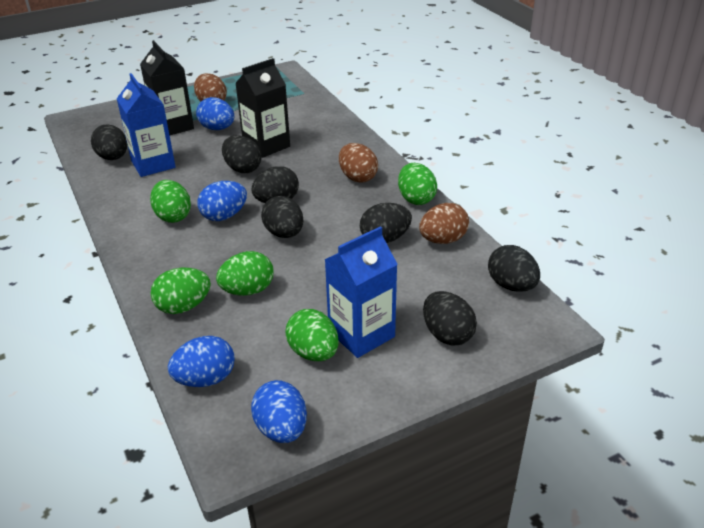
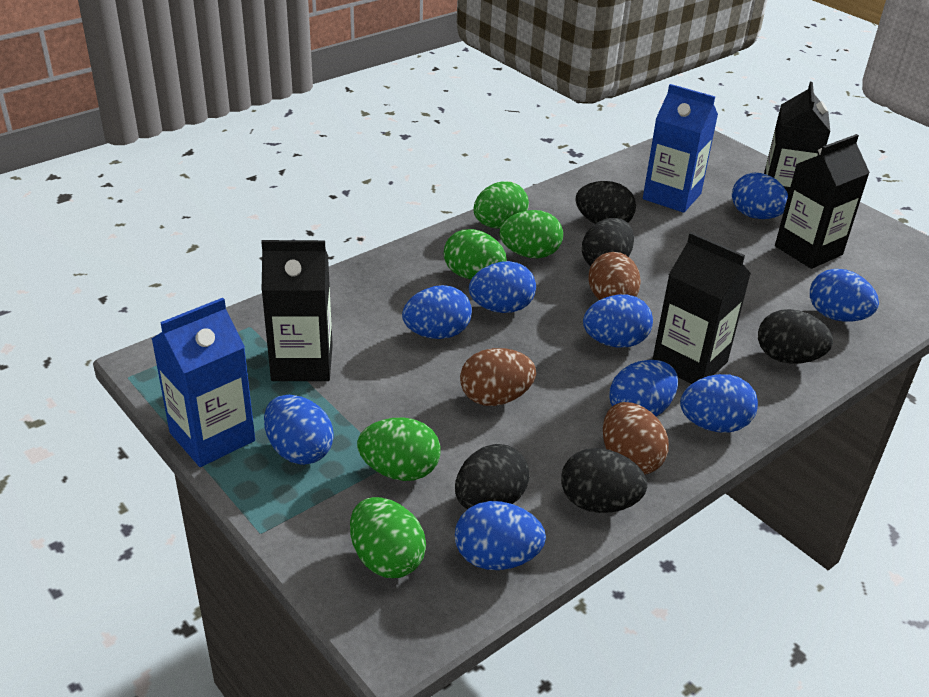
black carton: [140,40,194,135] [235,58,290,158] = 2 -> [261,240,333,381] [652,232,751,384] [764,82,831,194] [775,134,870,269] = 4
black egg: [91,124,127,160] [222,135,262,173] [252,166,299,203] [261,196,303,238] [360,203,412,243] [423,291,477,346] [488,245,540,292] = 7 -> [455,444,530,509] [561,448,647,513] [575,181,636,224] [582,218,634,266] [758,309,833,364] = 5
blue egg: [168,336,235,387] [196,97,234,130] [197,181,247,221] [251,380,307,443] = 4 -> [264,395,334,465] [402,285,472,339] [455,501,546,570] [469,261,536,313] [583,294,653,348] [610,360,678,416] [680,374,758,432] [732,173,788,219] [810,269,879,322] = 9

